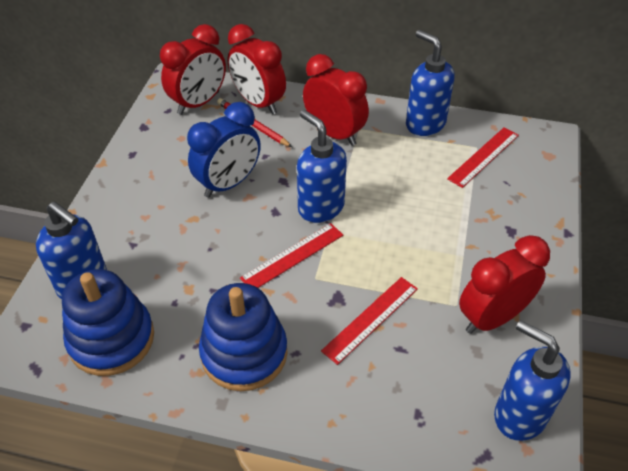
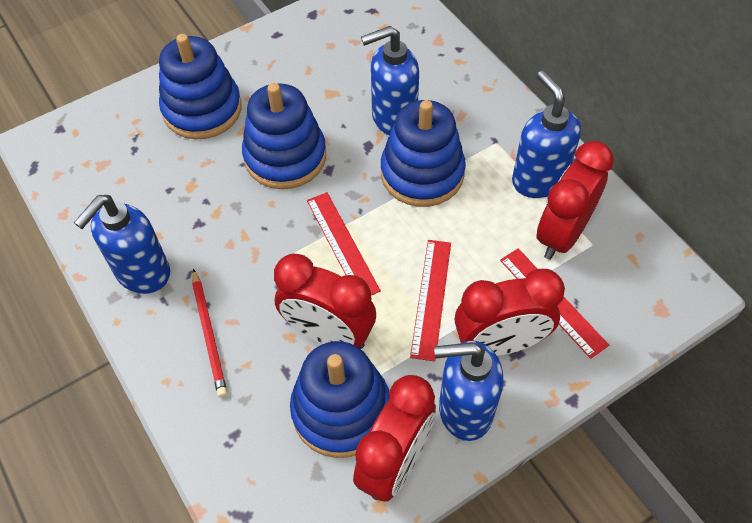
blue clock: [187,102,261,198] = 1 -> none = 0
blue stacking toy: [62,269,154,376] [199,283,288,391] = 2 -> [159,34,242,139] [242,83,326,189] [290,341,390,458] [381,100,466,207] = 4

